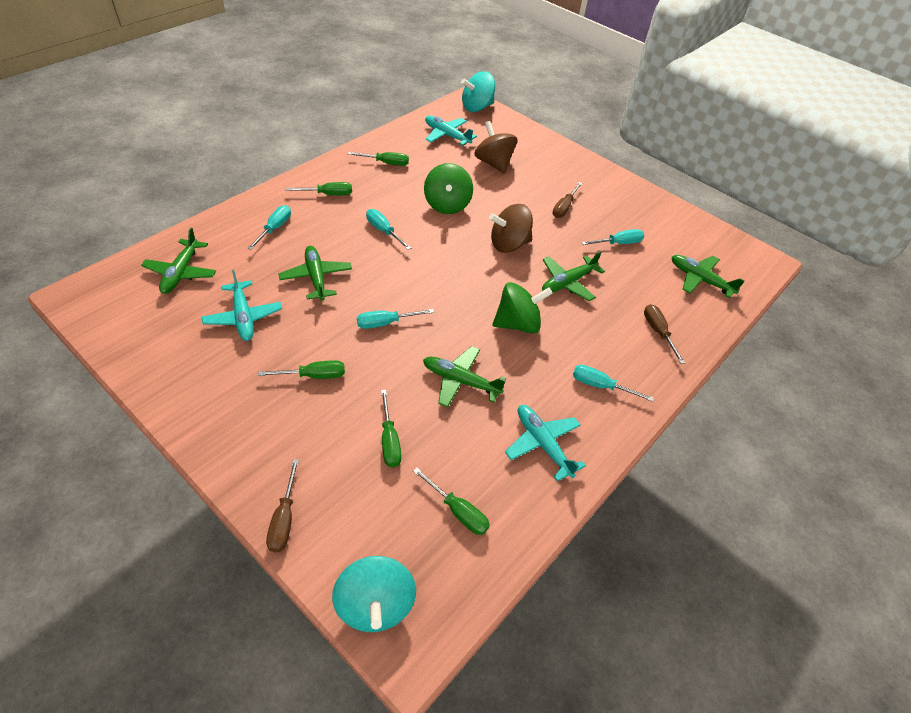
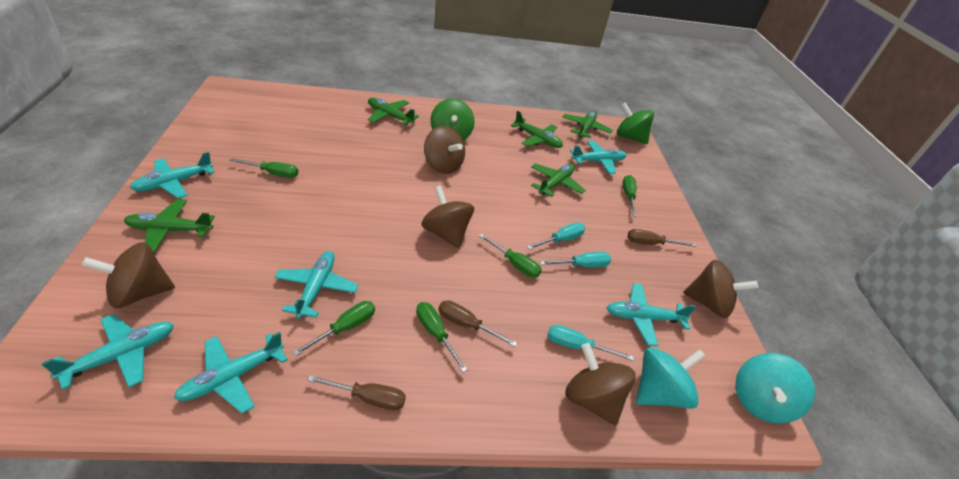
brown spinning top: [474,121,518,174] [489,204,533,253] = 2 -> [81,242,175,308] [421,186,474,248] [424,126,465,174] [565,343,635,426] [683,260,758,318] = 5
turquoise plane: [202,270,282,341] [425,116,477,146] [505,405,586,481] = 3 -> [42,314,174,390] [130,152,215,198] [174,332,288,414] [274,251,358,319] [570,141,626,174] [606,283,696,347] = 6
turquoise screwdriver: [247,205,291,250] [357,309,434,329] [366,209,411,250] [573,365,654,402] [582,229,644,245] = 5 -> [527,223,585,250] [540,252,611,267] [548,325,634,361] = 3

